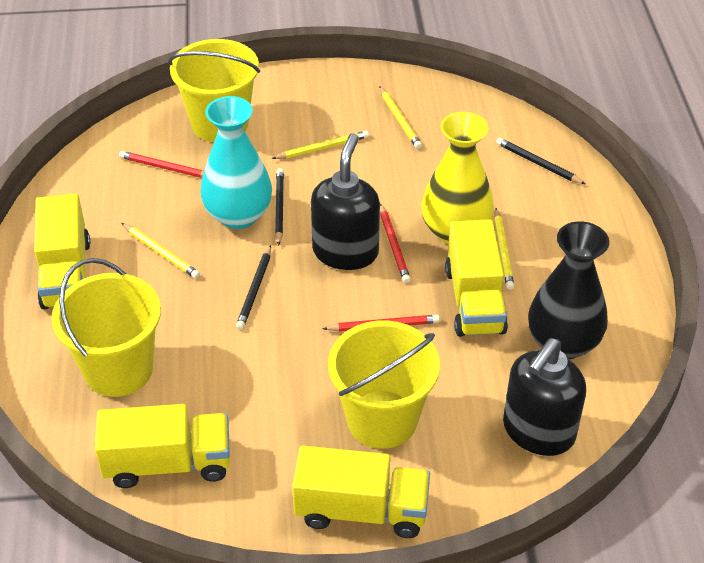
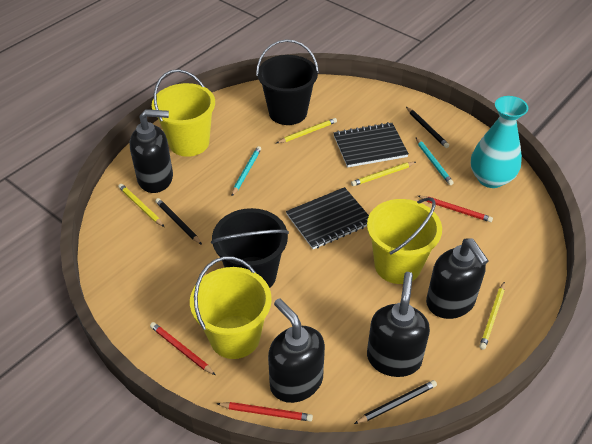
black bucket: none = 0 -> [211,208,289,288] [256,39,319,125] = 2
black notebook: none = 0 -> [286,187,369,249] [333,122,409,167] = 2
black soap dispenser: [311,133,380,270] [503,338,586,456] = 2 -> [130,109,173,193] [268,298,325,403] [367,272,430,377] [426,238,489,319] = 4
black vase: [528,222,609,360] = 1 -> none = 0
turquoise pencil: none = 0 -> [231,146,261,197] [416,138,453,185] = 2
yellow truck: [34,193,90,310] [95,404,230,488] [292,445,430,538] [445,219,508,337] = 4 -> none = 0
yellow vase: [421,112,494,244] = 1 -> none = 0

